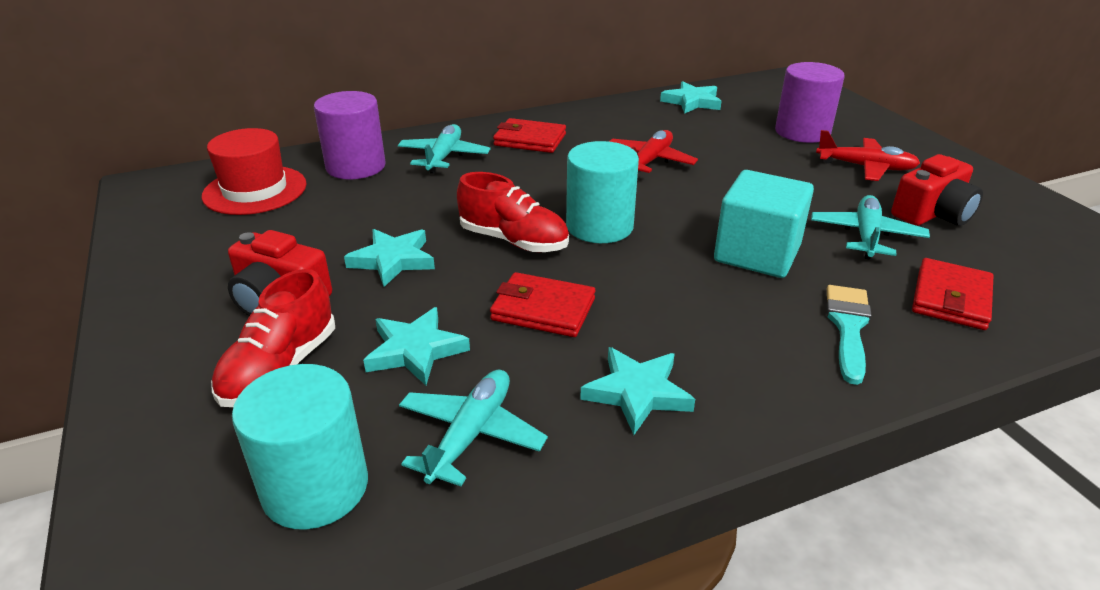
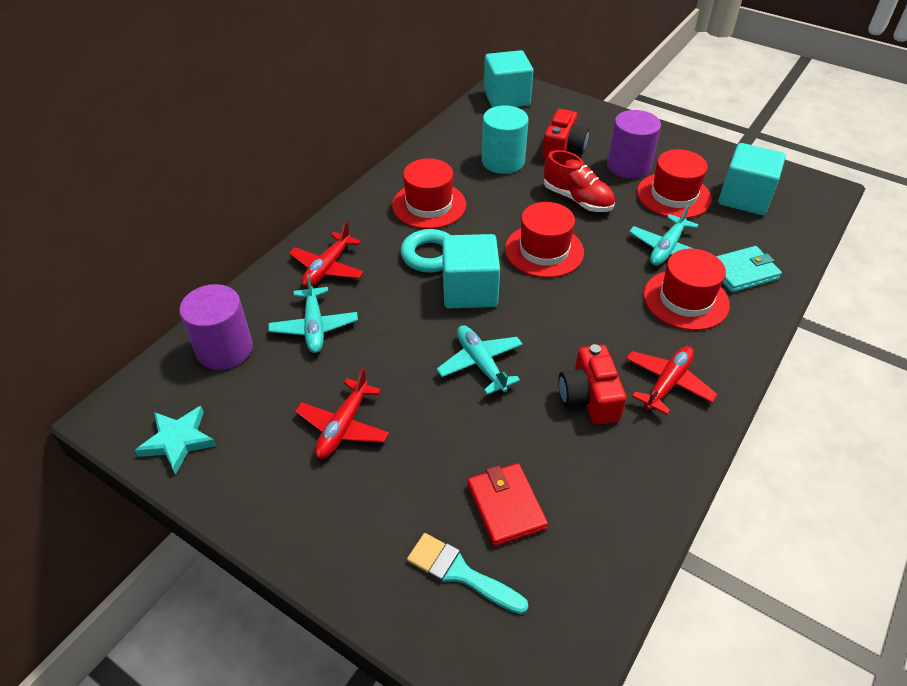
red hat: [202,128,306,215] = 1 -> [392,158,466,229] [505,202,584,278] [637,149,712,219] [643,249,730,330] = 4
red plane: [609,130,698,173] [816,130,920,181] = 2 -> [289,221,364,288] [295,368,389,459] [626,346,718,415] = 3
red shoe: [211,269,335,407] [457,172,569,252] = 2 -> [544,150,615,212] = 1
red wallet: [490,272,595,337] [493,118,566,153] [912,258,994,330] = 3 -> [468,463,548,546] = 1
turquoise cube: [714,170,814,278] = 1 -> [442,234,500,308] [484,50,534,108] [718,143,786,215] = 3
turquoise cylinder: [232,364,368,530] [566,141,639,243] = 2 -> [482,105,529,174] = 1
turquoise ring: none = 0 -> [401,229,450,272] = 1
turquoise star: [344,229,435,287] [363,307,470,385] [580,347,695,435] [660,81,722,114] = 4 -> [135,406,216,475] = 1
turquoise wallet: none = 0 -> [716,246,782,292] = 1

